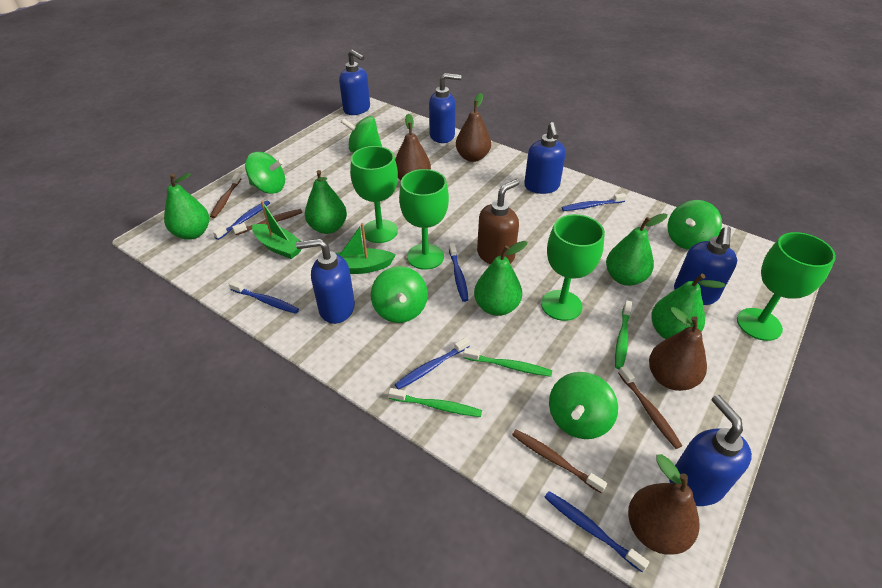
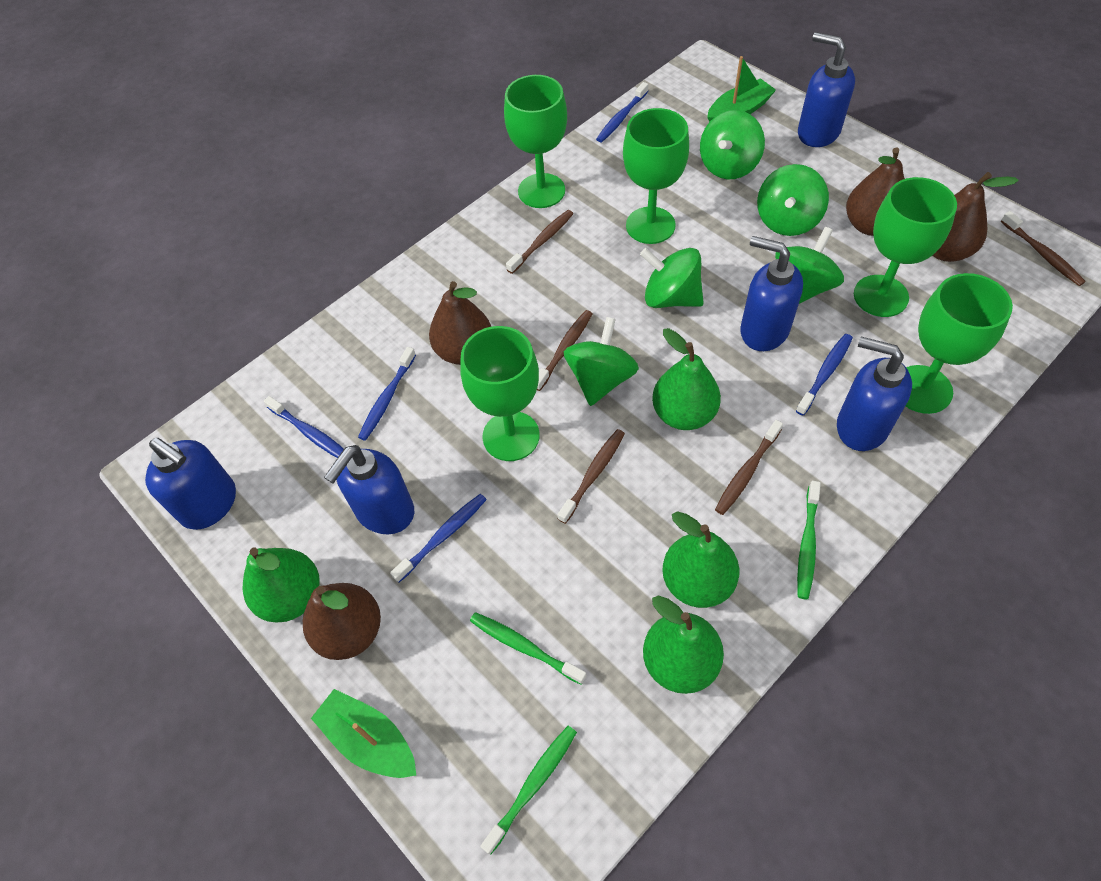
blue soap dispenser: [296,238,355,324] [339,50,370,115] [429,73,461,143] [524,122,566,194] [669,395,752,506] [674,226,737,305] = 6 -> [145,438,236,530] [324,445,414,534] [740,236,803,351] [798,32,855,147] [837,337,912,451] = 5
blue toothbrush: [213,200,270,240] [229,281,299,314] [395,337,470,389] [449,243,469,302] [544,491,649,572] [562,193,627,211] = 6 -> [264,396,344,458] [358,347,416,441] [390,494,487,583] [596,82,648,142] [796,334,853,415] = 5
brown soap dispenser: [477,179,519,265] = 1 -> none = 0
brown toothbrush: [210,173,241,218] [232,209,303,235] [512,429,607,494] [618,366,682,449] = 4 -> [506,210,573,274] [537,310,592,391] [558,429,625,524] [715,420,783,515] [1001,211,1086,286] = 5
green goblet: [350,146,398,243] [399,169,449,270] [541,214,605,321] [737,232,836,341] = 4 -> [460,326,540,461] [504,75,567,208] [623,108,689,244] [854,177,957,317] [906,273,1013,414] = 5
green pear: [164,173,209,240] [305,170,347,234] [474,241,527,316] [606,213,668,286] [651,274,726,339] = 5 -> [243,548,320,622] [643,595,724,694] [652,328,721,430] [662,511,739,608] = 4

